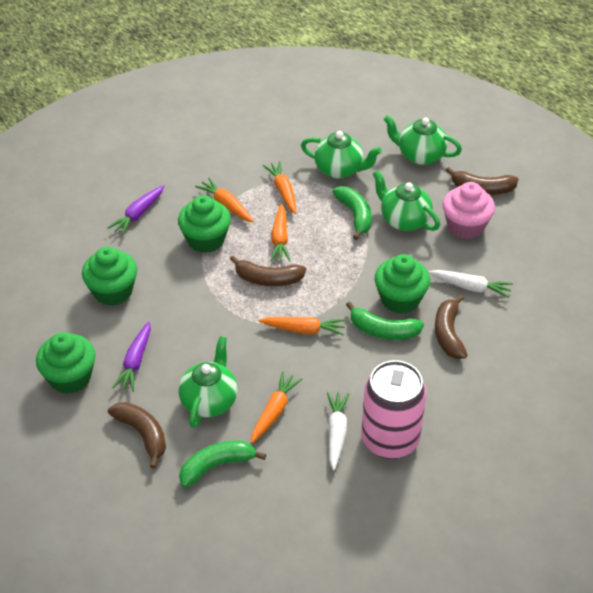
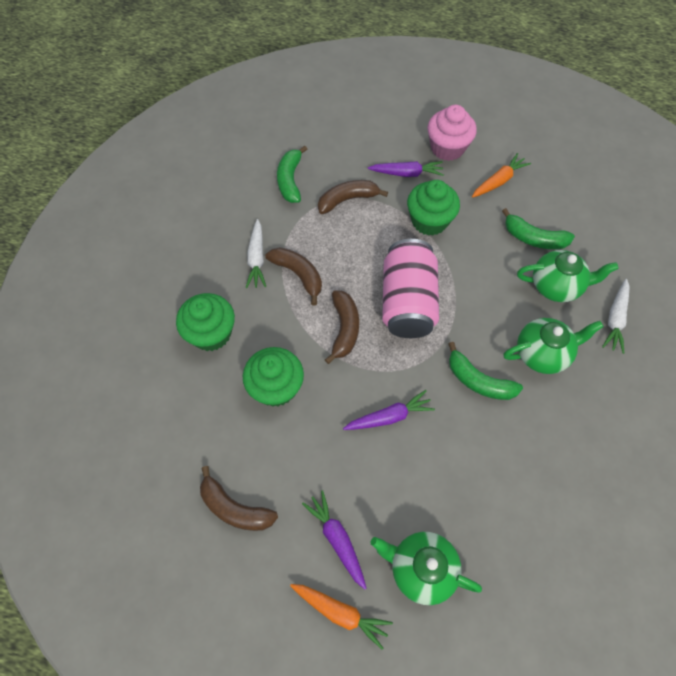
green cupcake: [36,332,96,394] [82,247,137,306] [178,195,231,253] [375,254,430,314] = 4 -> [176,293,235,351] [243,347,304,407] [407,180,460,236] = 3
green teapot: [178,336,238,428] [301,131,382,178] [373,170,440,231] [384,115,462,165] = 4 -> [371,532,482,605] [503,318,604,374] [517,250,619,302] = 3
orange carrot: [195,178,254,222] [251,371,302,443] [259,317,346,336] [263,161,296,214] [270,204,291,261] = 5 -> [290,584,393,650] [472,153,531,198] = 2
purple carrot: [107,185,164,236] [112,322,151,392] = 2 -> [302,490,367,589] [343,390,435,430] [368,161,444,177] = 3

